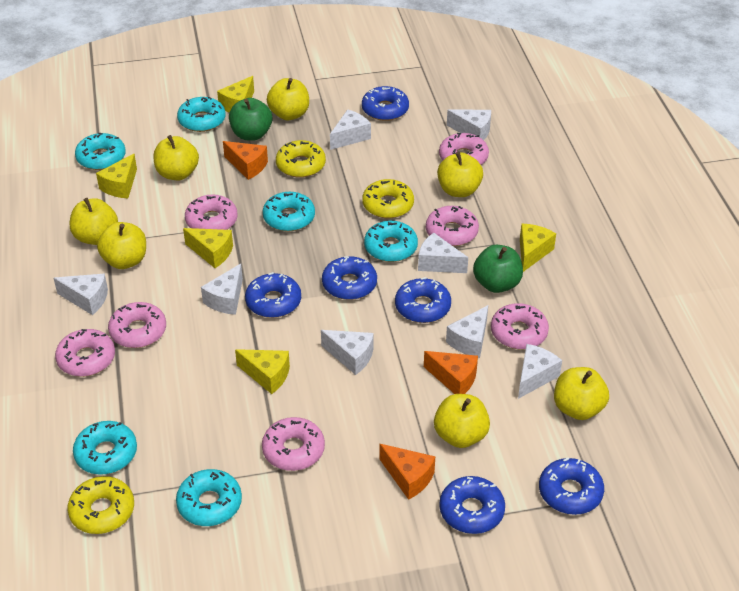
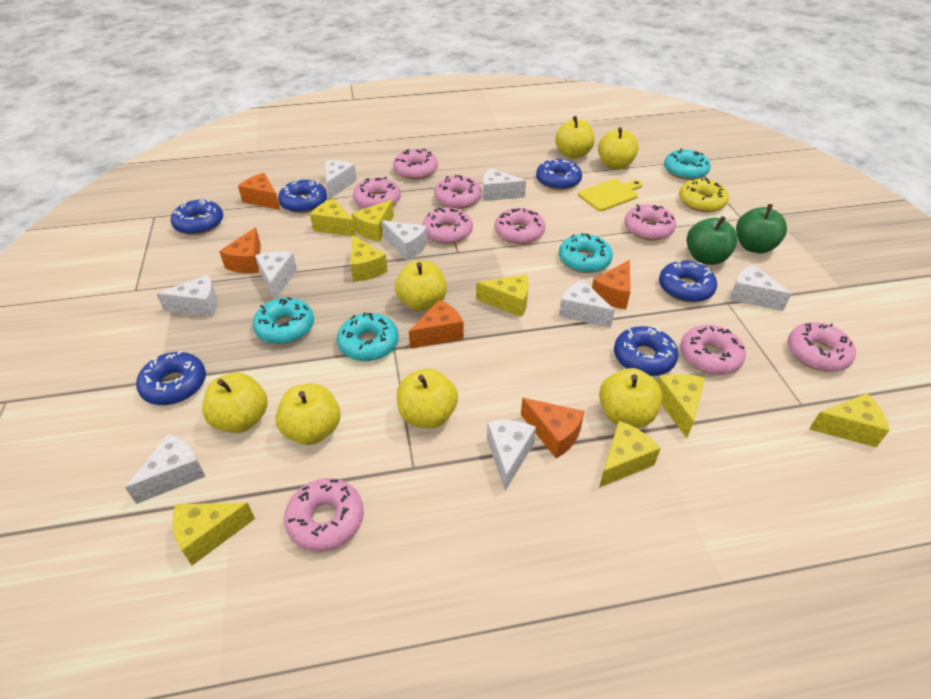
orange cheese: [223,141,268,180] [379,444,435,500] [424,351,478,394] = 3 -> [219,227,261,273] [238,173,280,210] [409,299,463,349] [521,398,585,458] [592,260,630,309] = 5
pink donut: [55,329,115,377] [108,302,166,348] [185,194,238,230] [262,417,325,471] [426,206,479,246] [439,133,489,165] [491,303,549,349] = 7 -> [284,478,364,552] [353,177,401,209] [393,149,438,180] [422,208,473,244] [434,175,482,209] [495,208,545,244] [624,204,676,240] [680,325,746,375] [788,322,856,372] = 9
turquoise donut: [73,421,137,475] [75,133,126,170] [176,469,242,526] [177,97,226,132] [263,192,315,232] [364,221,418,262] = 6 -> [253,297,314,344] [337,313,399,361] [559,233,613,273] [664,148,711,180] = 4
white cheese: [54,274,108,315] [201,264,243,315] [321,330,373,375] [330,109,371,150] [418,233,468,273] [446,305,488,358] [447,109,491,140] [518,344,562,399] = 8 -> [125,434,205,504] [156,275,218,317] [255,251,297,299] [325,161,357,199] [381,220,428,260] [483,168,526,201] [487,420,536,491] [559,280,615,328] [730,264,792,311] = 9
yellow cheese: [96,154,137,198] [183,228,233,268] [217,76,254,113] [235,349,290,394] [520,224,556,272] = 5 -> [172,503,255,565] [310,199,356,236] [350,235,388,282] [352,200,394,242] [476,275,529,317] [599,421,661,488] [657,374,705,438] [809,393,890,447] = 8
yellow cutting board: none = 0 -> [578,179,642,211] = 1
yellow donut: [68,476,134,534] [276,140,326,178] [362,179,414,218] = 3 -> [679,178,729,212] = 1

